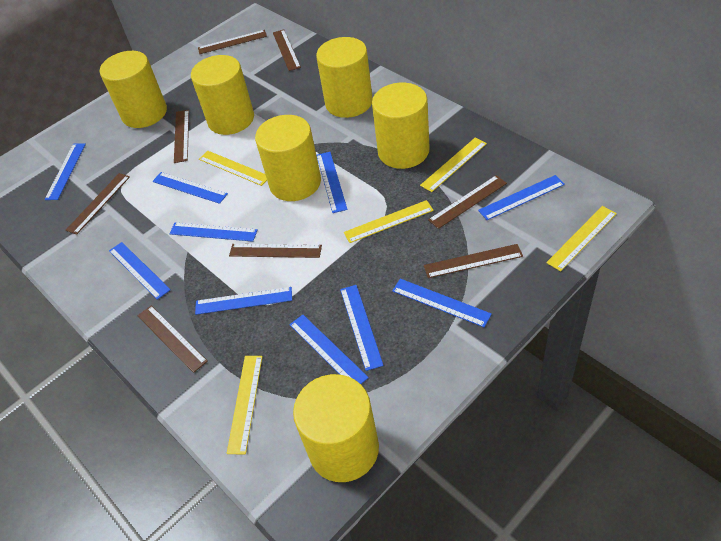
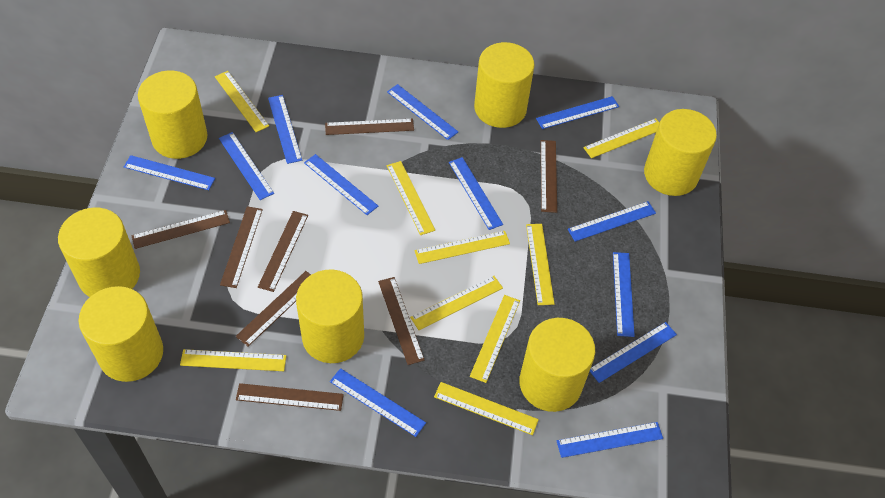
blue ruler: [45,143,86,200] [109,242,171,300] [152,172,228,204] [169,223,258,242] [195,287,292,315] [289,315,369,384] [316,152,348,213] [340,285,384,371] [392,279,492,327] [478,175,565,220] = 10 -> [124,155,215,190] [219,132,274,200] [268,95,302,164] [304,154,378,215] [330,368,426,437] [387,84,458,140] [449,157,503,230] [536,96,619,129] [556,422,663,458] [568,201,656,242] [590,322,677,383] [613,252,635,337] = 12
yellow cylinder: [100,51,167,128] [191,55,254,135] [255,115,321,201] [293,374,379,482] [316,37,373,118] [372,83,430,169] = 6 -> [58,208,140,297] [78,286,163,382] [138,71,208,159] [296,269,364,363] [474,42,535,128] [519,318,595,412] [644,109,717,196] = 7
yellow ruler: [199,151,267,186] [227,356,263,454] [344,200,434,243] [420,138,487,192] [546,206,617,271] = 5 -> [180,349,286,371] [215,71,269,132] [387,161,435,235] [410,276,503,330] [415,231,510,264] [434,382,539,435] [470,295,520,383] [526,224,554,305] [583,118,659,158] = 9

